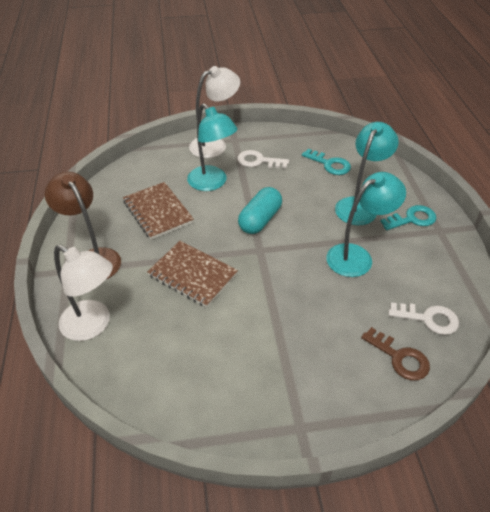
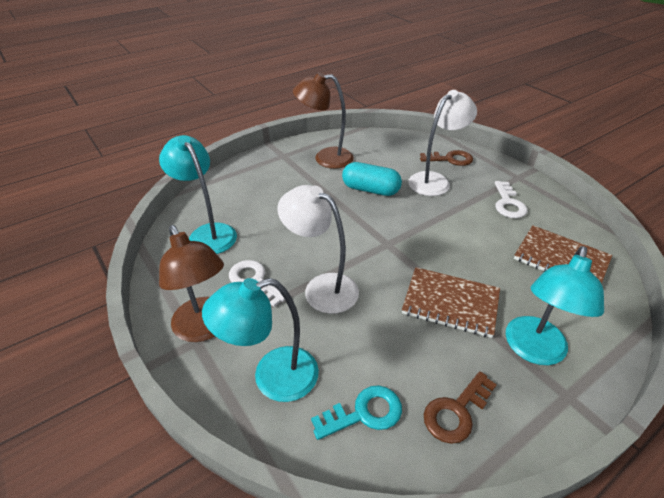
brown key: [361,327,430,380] = 1 -> [420,150,473,166] [424,371,497,444] = 2
brown lamp: [44,172,121,279] = 1 -> [159,225,224,342] [293,72,354,169] = 2
turquoise key: [302,149,351,175] [380,205,437,230] = 2 -> [311,386,402,440] = 1

